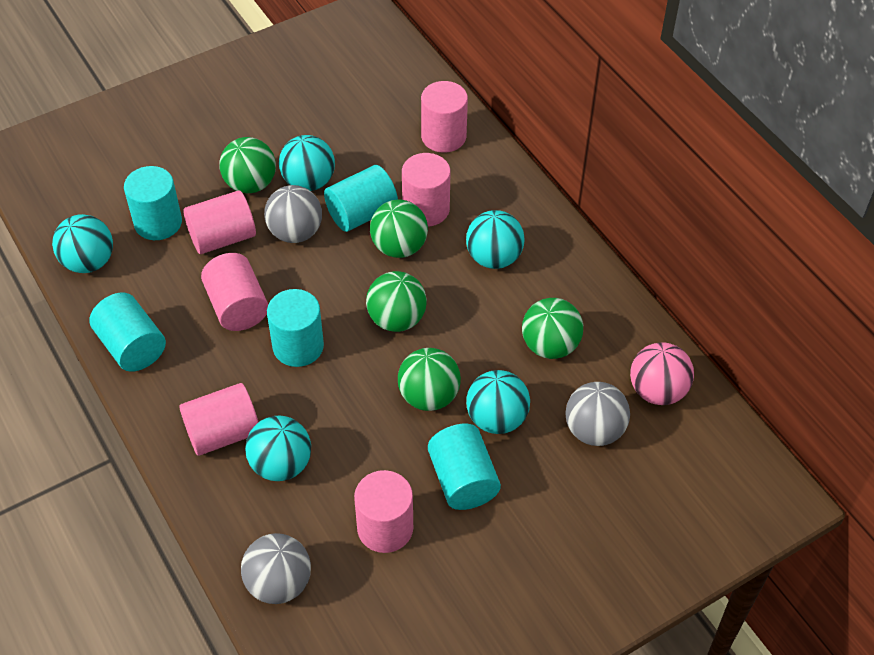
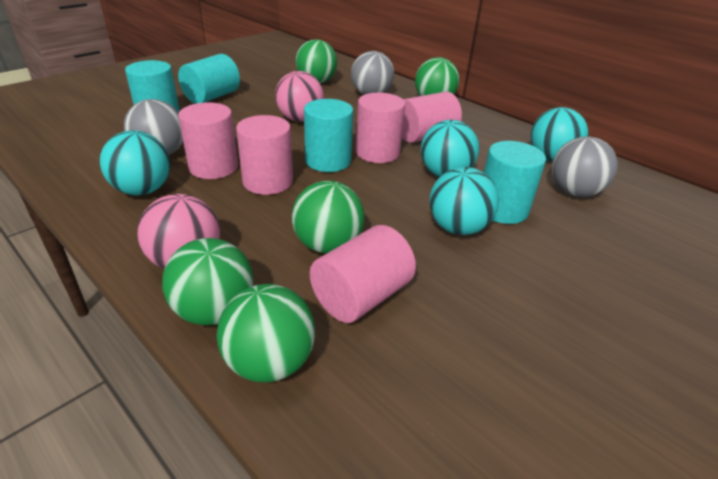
pink ball: [630,342,694,405] = 1 -> [137,194,220,269] [275,71,324,122] = 2
pink cylinder: [179,383,258,456] [183,190,256,254] [201,253,268,331] [354,470,413,553] [402,153,450,227] [421,81,468,153] = 6 -> [178,102,238,179] [236,115,293,195] [310,225,416,323] [356,93,405,163] [402,91,462,143] = 5
turquoise ball: [52,214,113,273] [245,416,311,481] [279,135,335,191] [466,210,525,269] [466,370,530,434] = 5 -> [100,130,170,195] [421,120,479,177] [429,167,499,235] [531,107,588,161] = 4
turquoise cylinder: [89,293,166,372] [124,166,182,240] [267,289,324,367] [324,165,398,232] [428,424,501,510] = 5 -> [125,60,180,112] [178,54,240,104] [304,99,353,172] [484,141,546,224] = 4

